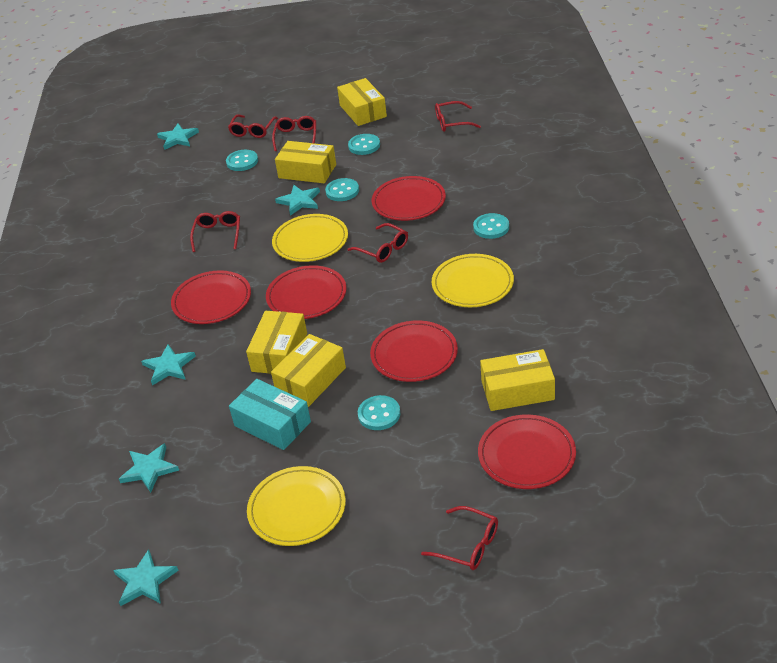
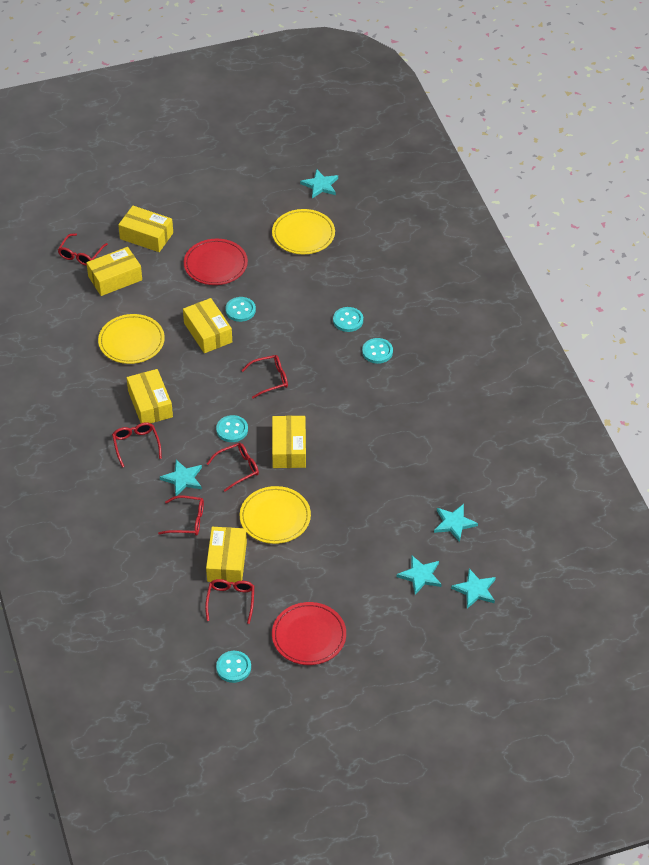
red plate: [171,270,251,324] [266,265,346,319] [370,320,458,382] [372,176,446,221] [478,414,576,489] = 5 -> [184,239,248,285] [272,602,346,665] = 2
turquoise box: [229,379,311,450] = 1 -> none = 0
yellow box: [246,311,307,374] [271,334,346,407] [275,141,336,183] [337,78,387,126] [480,349,555,411] = 5 -> [86,247,142,296] [118,206,173,252] [127,369,173,423] [183,298,232,353] [206,527,247,583] [272,416,306,468] = 6

